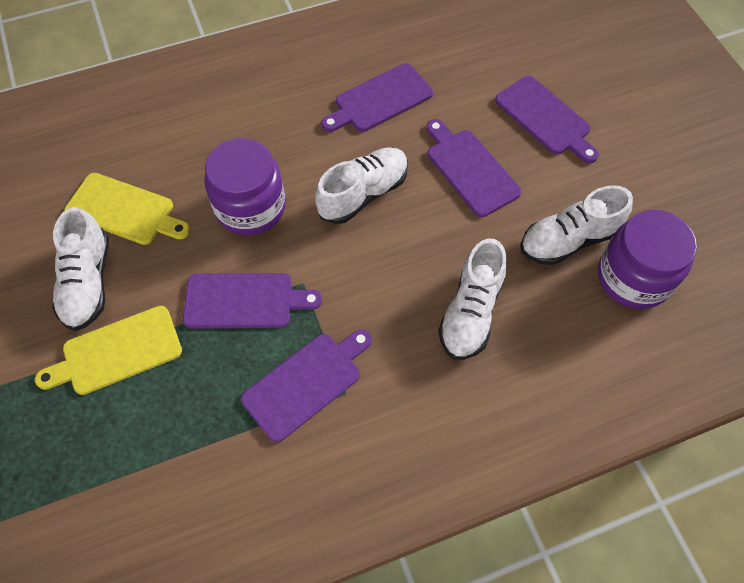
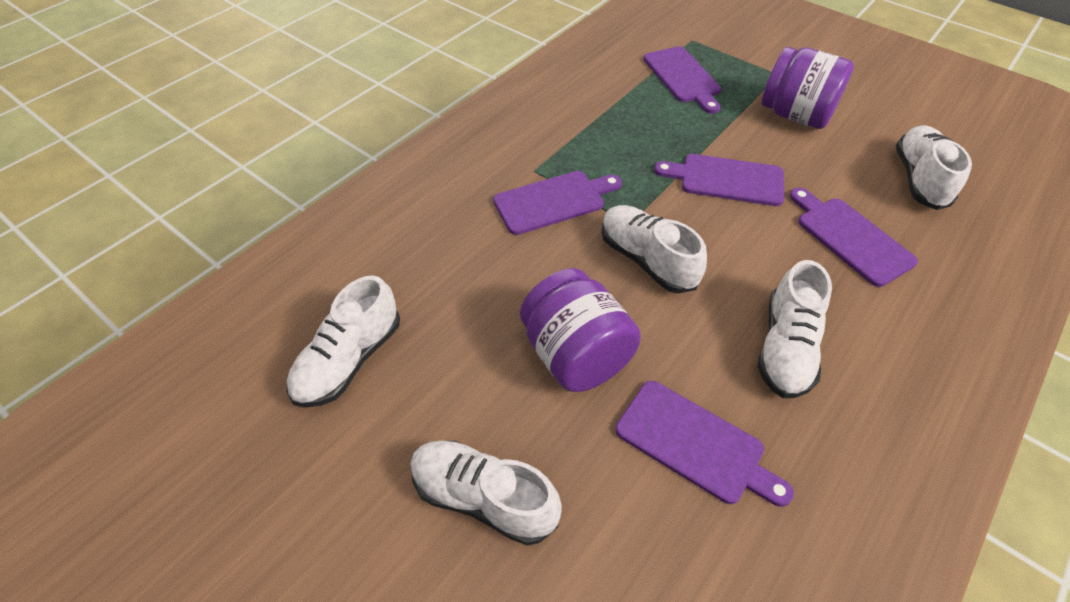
white shoe: [52,207,109,331] [315,147,408,224] [438,238,507,360] [520,185,633,265] = 4 -> [287,275,400,408] [410,440,562,546] [601,205,707,293] [757,260,832,398] [896,125,972,210] = 5
yellow cutting board: [35,306,182,395] [64,173,190,245] = 2 -> none = 0

